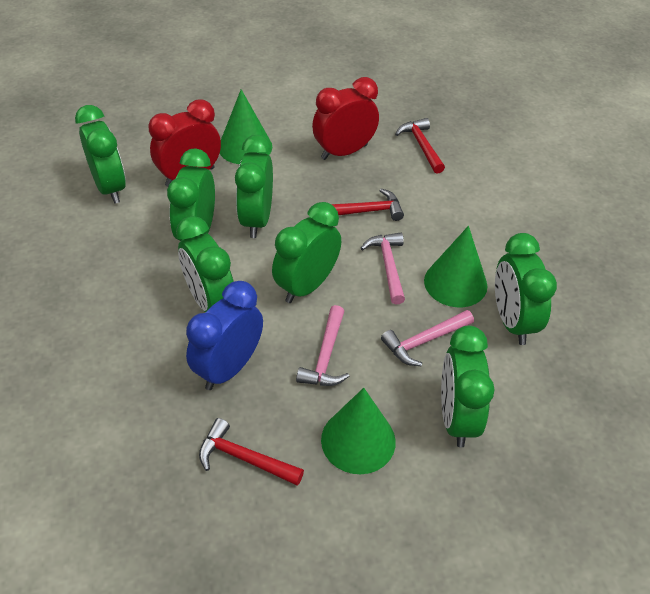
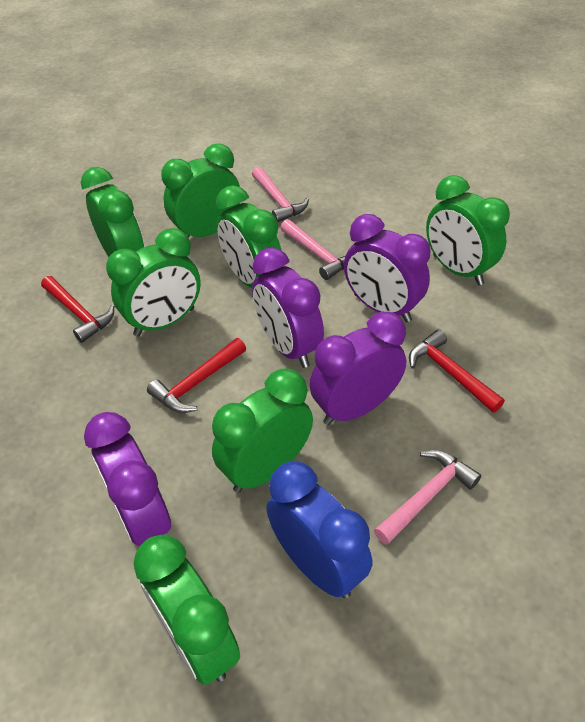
green cone: [220,89,272,164] [321,388,396,474] [424,226,488,307] = 3 -> none = 0
purple clock: none = 0 -> [84,412,171,546] [252,247,324,368] [310,312,406,425] [344,214,430,322] = 4
red clock: [149,99,221,187] [312,77,379,160] = 2 -> none = 0

